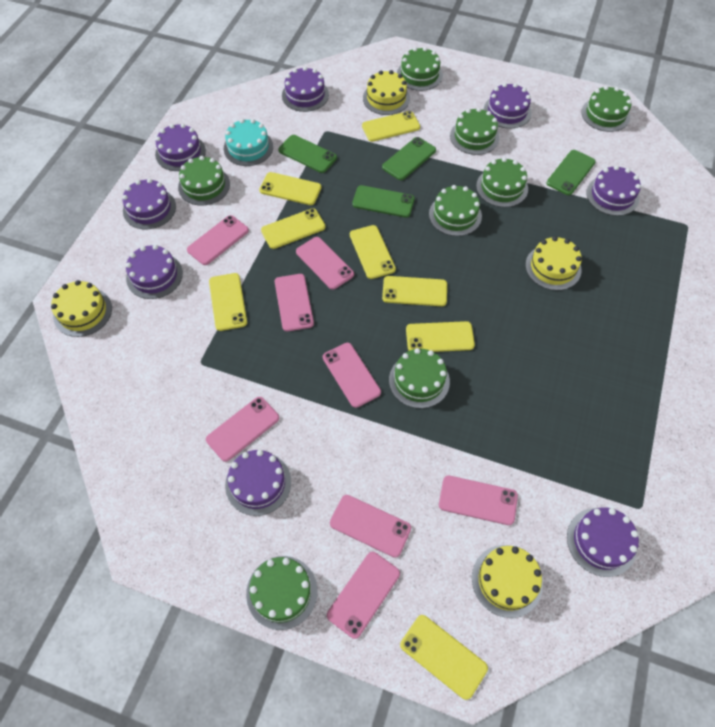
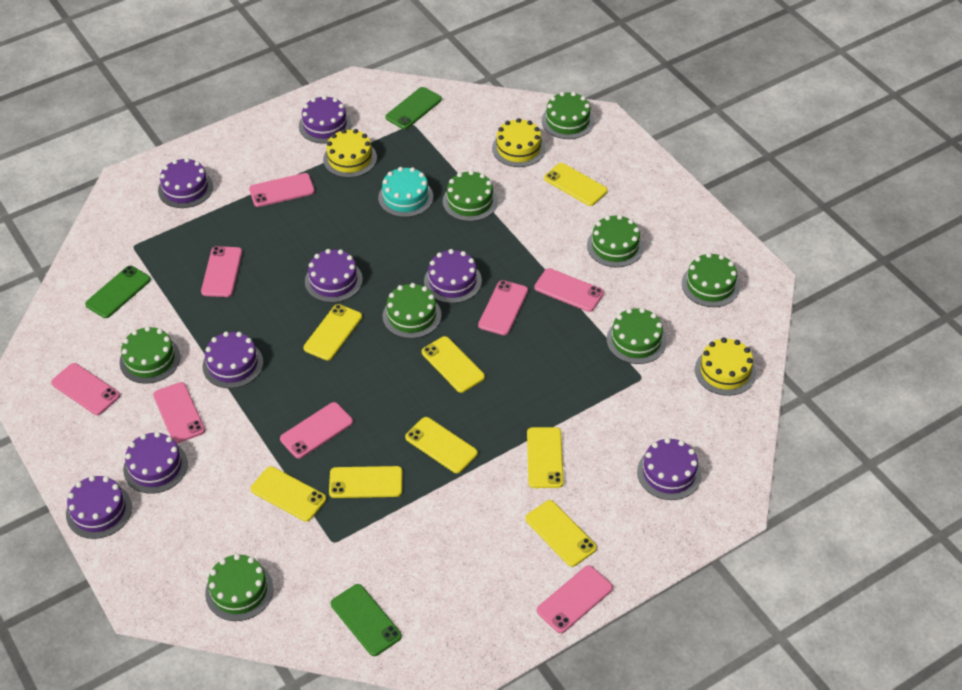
green phone: [278,135,337,173] [352,185,415,218] [382,137,436,180] [547,150,596,195] = 4 -> [85,266,151,318] [331,584,402,656] [385,87,442,129] = 3
yellow cake: [51,280,112,337] [363,70,410,115] [472,545,543,618] [525,236,582,290] = 4 -> [323,129,377,178] [492,118,546,167] [695,338,756,396] = 3

